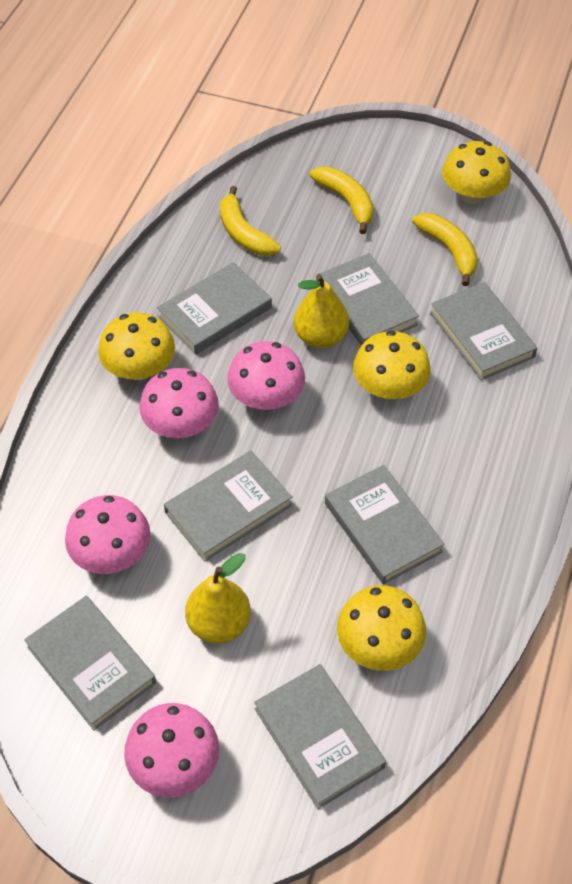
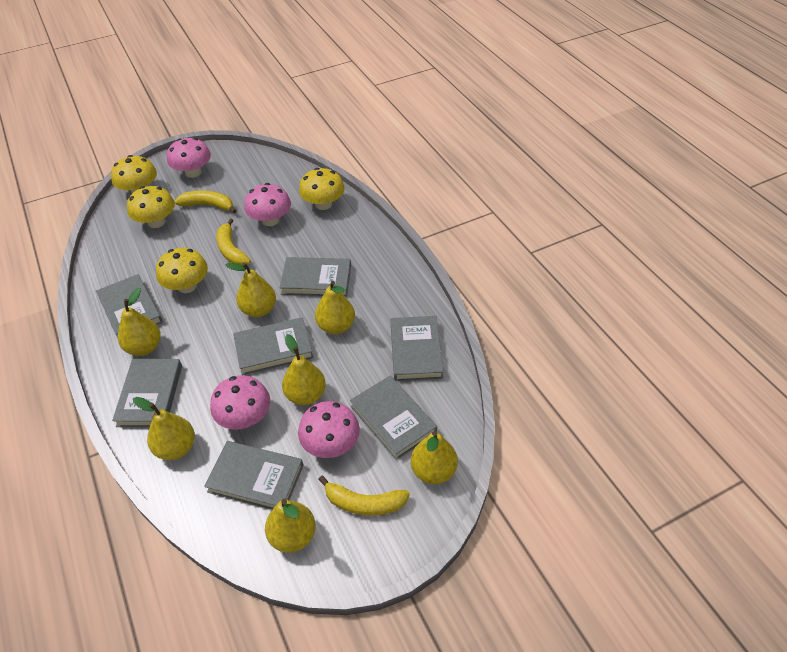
yellow pear: [185,553,251,644] [293,274,349,348] = 2 -> [118,288,161,356] [133,397,195,460] [226,262,276,317] [265,499,316,553] [282,334,326,405] [315,281,355,334] [411,431,458,484] = 7

